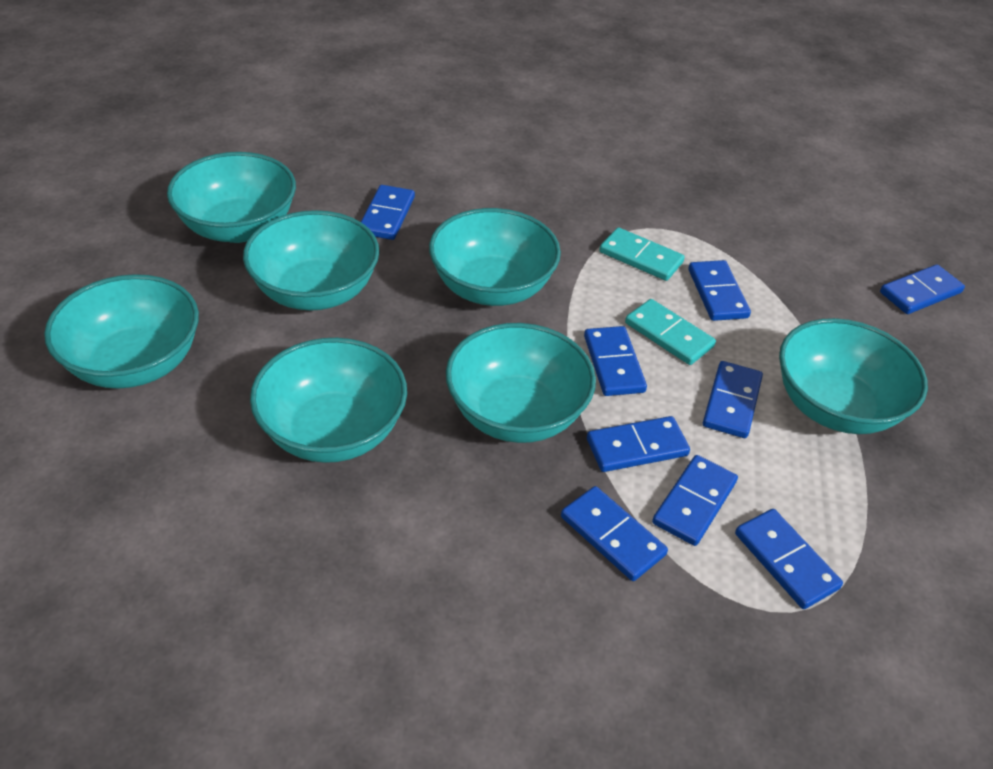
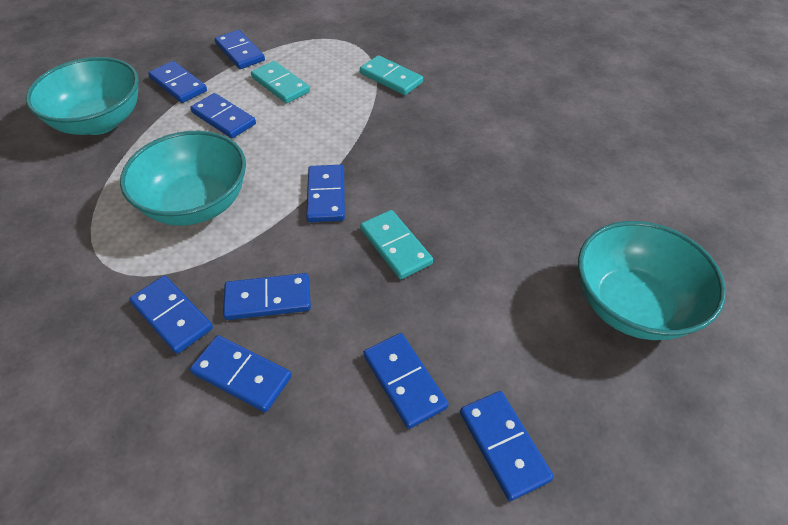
turquoise bowl: [44,274,199,389] [167,152,296,243] [243,210,379,311] [250,338,407,463] [429,208,561,306] [446,323,596,443] [779,318,928,434] = 7 -> [26,57,139,135] [120,131,246,226] [578,221,726,340] = 3
turquoise domino: [600,227,685,281] [625,299,716,365] = 2 -> [251,61,310,103] [360,55,423,95] [360,210,433,279] = 3

